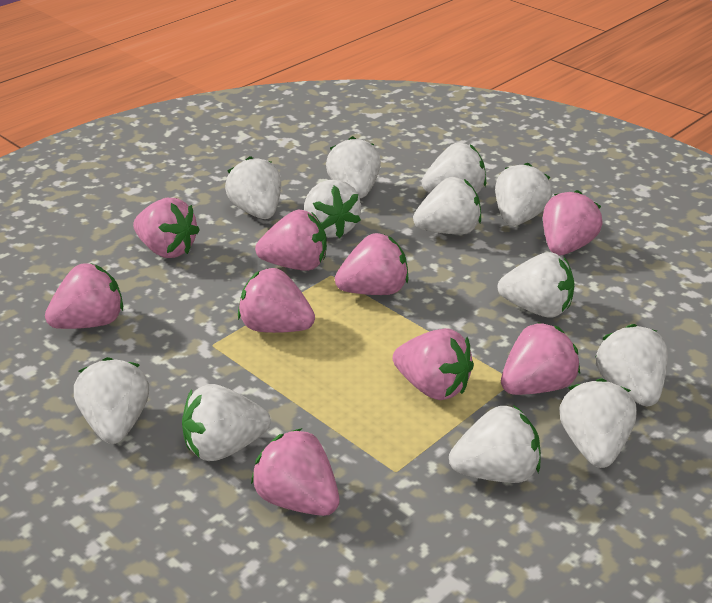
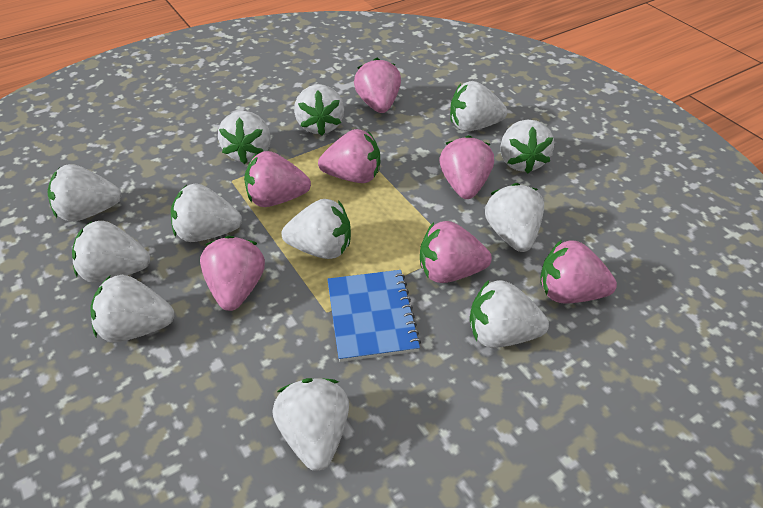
blue notebook: none = 0 -> [327,270,421,362] = 1
pink strawberry: [45,263,123,329] [133,198,200,258] [238,268,315,333] [251,428,339,516] [255,210,327,271] [335,233,409,295] [393,328,474,400] [501,322,580,395] [543,190,602,255] = 9 -> [200,236,265,311] [244,151,311,207] [318,129,380,183] [354,58,401,113] [420,221,492,283] [440,135,494,199] [540,240,617,304] = 7

